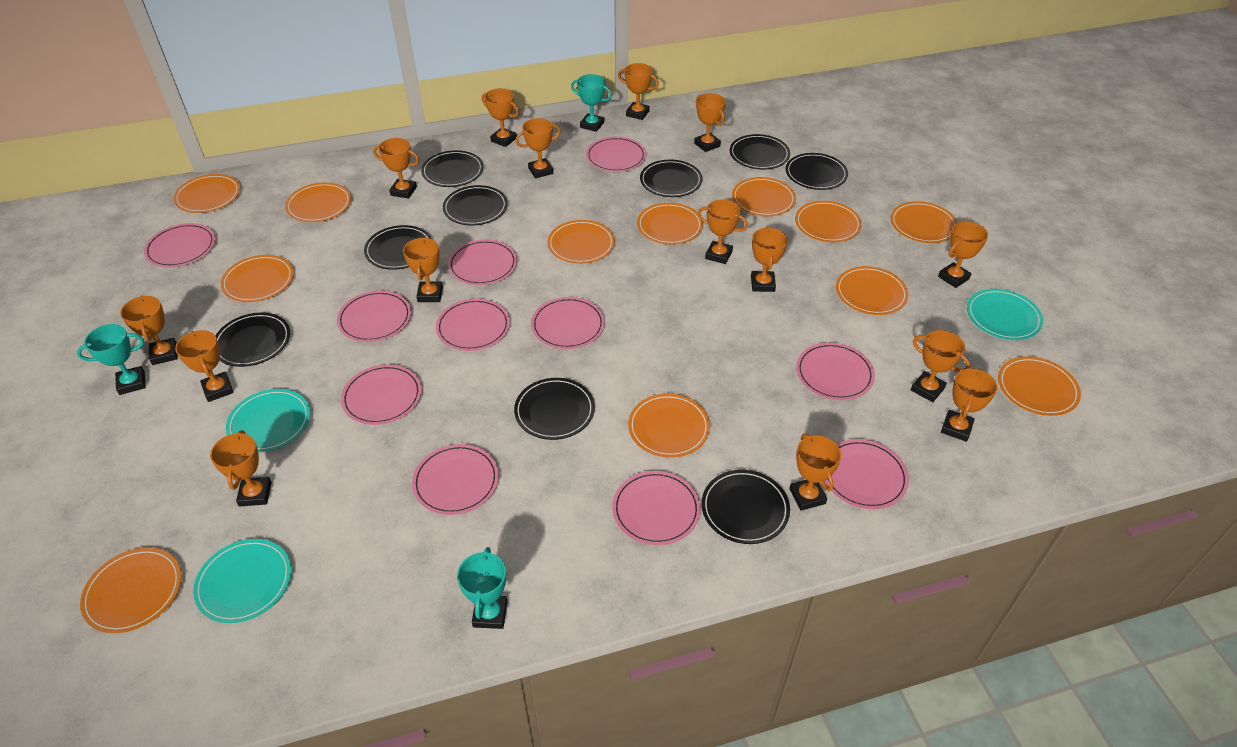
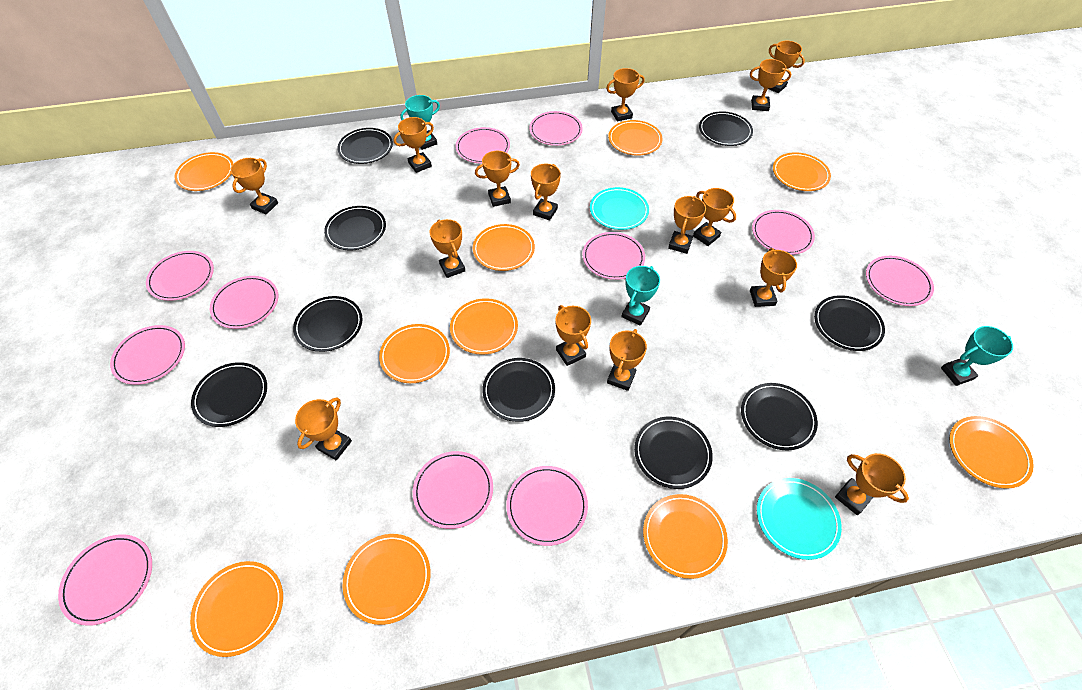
orange plate: [80,548,182,633] [174,174,240,213] [221,255,294,302] [285,182,351,222] [547,220,615,264] [628,393,710,458] [637,203,703,245] [732,177,796,216] [795,201,862,242] [836,266,908,315] [890,201,958,243] [998,356,1081,416] = 12 -> [175,152,233,191] [190,561,283,657] [343,534,431,625] [379,324,450,383] [450,298,518,355] [473,224,535,271] [608,120,662,156] [643,494,728,579] [773,152,831,191] [949,416,1034,489] = 10
turquoise plate: [193,539,291,623] [226,389,310,452] [967,289,1043,340] = 3 -> [590,187,649,230] [757,478,842,560] = 2

